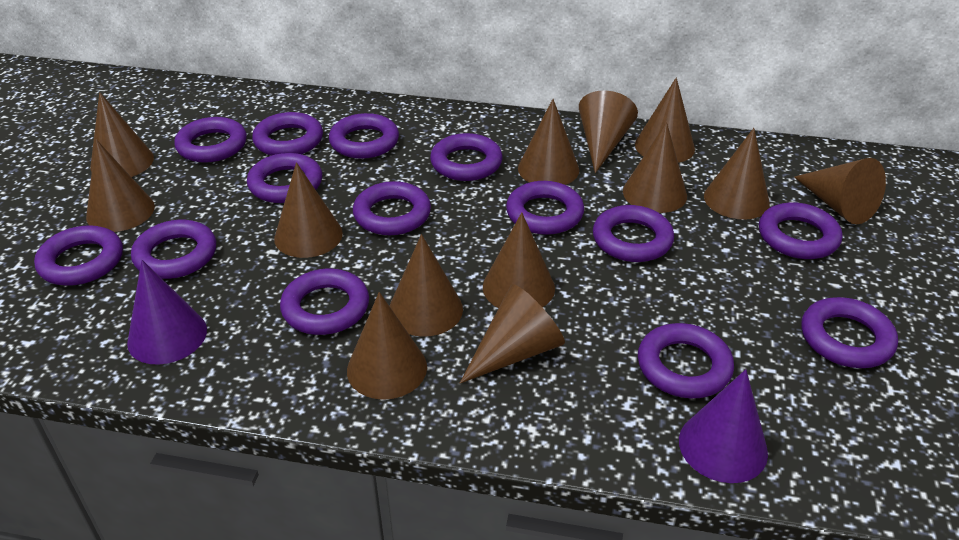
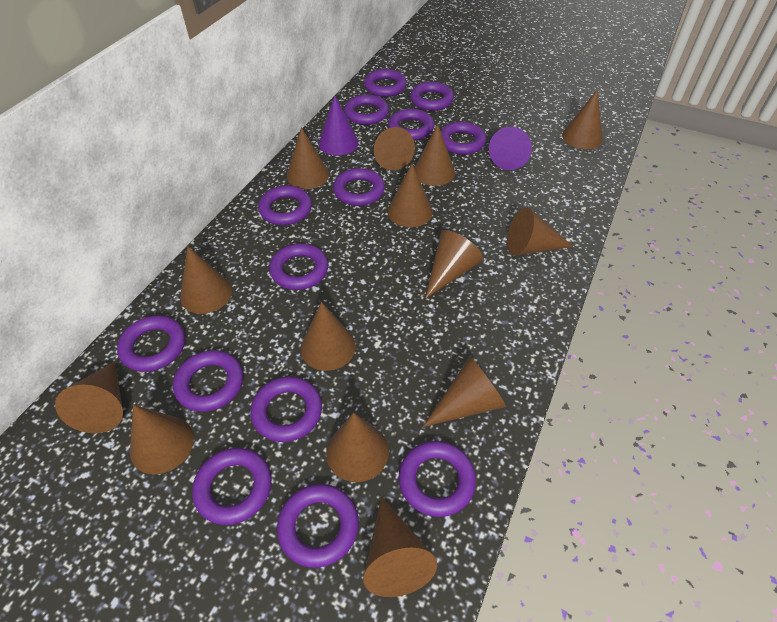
brown cone: [86,139,155,232] [90,92,154,177] [274,162,343,258] [347,292,427,400] [390,234,463,337] [460,284,565,383] [483,212,555,308] [518,99,579,185] [579,91,638,173] [623,122,687,213] [635,77,695,163] [704,128,770,220] [794,158,886,224] = 13 -> [55,362,123,433] [130,405,194,475] [180,247,232,314] [287,127,329,189] [301,302,356,371] [326,413,389,482] [363,497,437,597] [374,127,415,170] [388,164,433,227] [414,124,455,186] [423,357,506,427] [425,230,483,299] [507,207,574,256] [562,90,603,149] = 14

